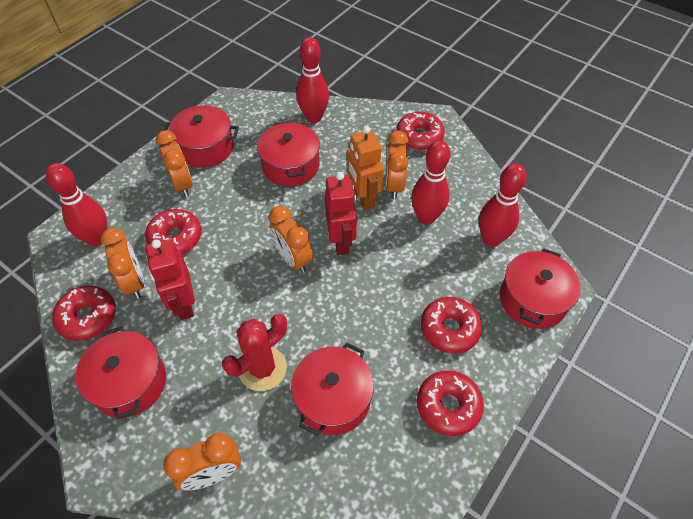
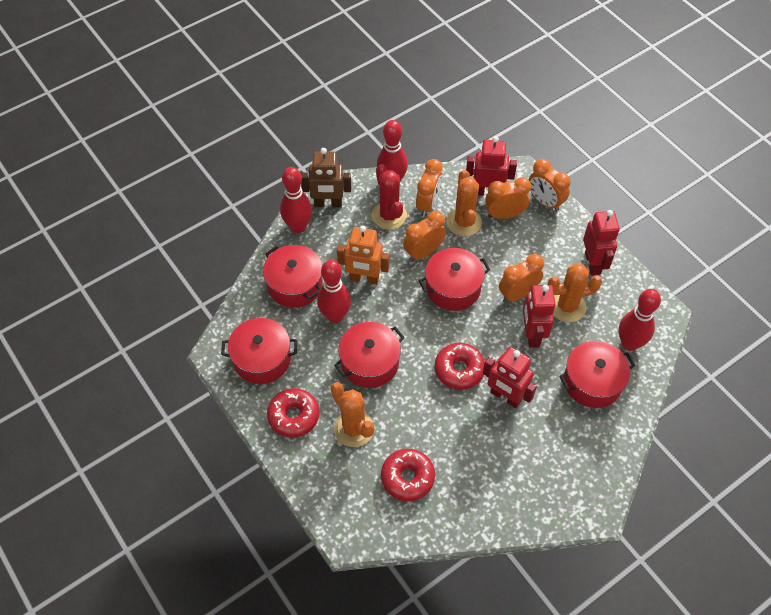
brown robot: none = 0 -> [301,148,351,207] = 1
orange cactus: none = 0 -> [330,382,374,447] [447,170,482,236] [548,263,602,322] = 3
red donut: [52,285,116,341] [145,209,202,254] [396,112,445,150] [417,371,484,436] [421,297,483,354] = 5 -> [267,388,320,438] [381,449,435,501] [435,343,485,390] = 3
red robot: [146,239,195,320] [325,172,357,255] = 2 -> [466,136,517,196] [483,347,537,408] [523,285,556,348] [583,210,620,275] = 4

